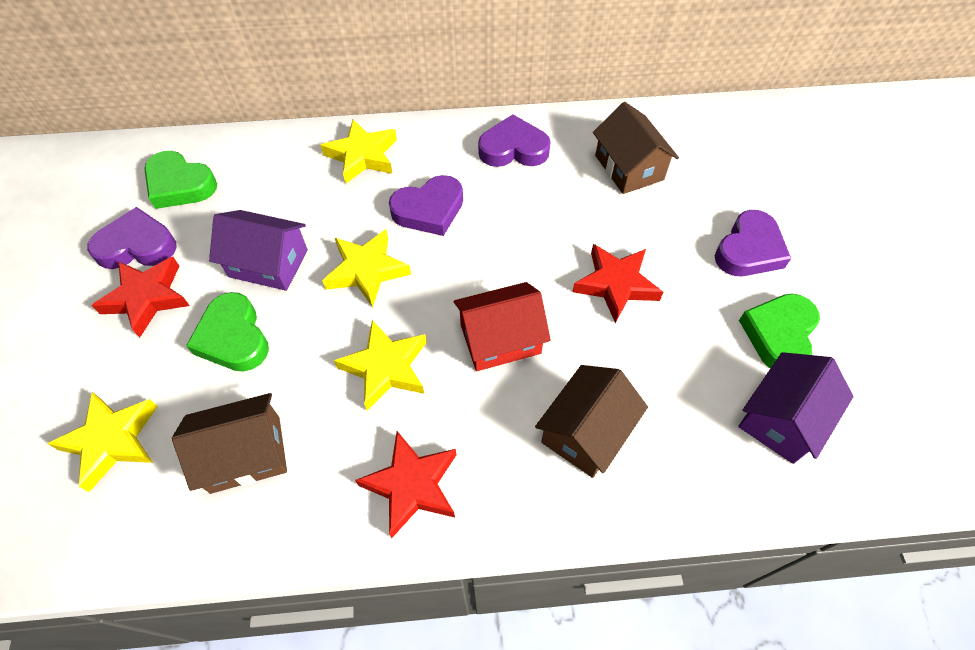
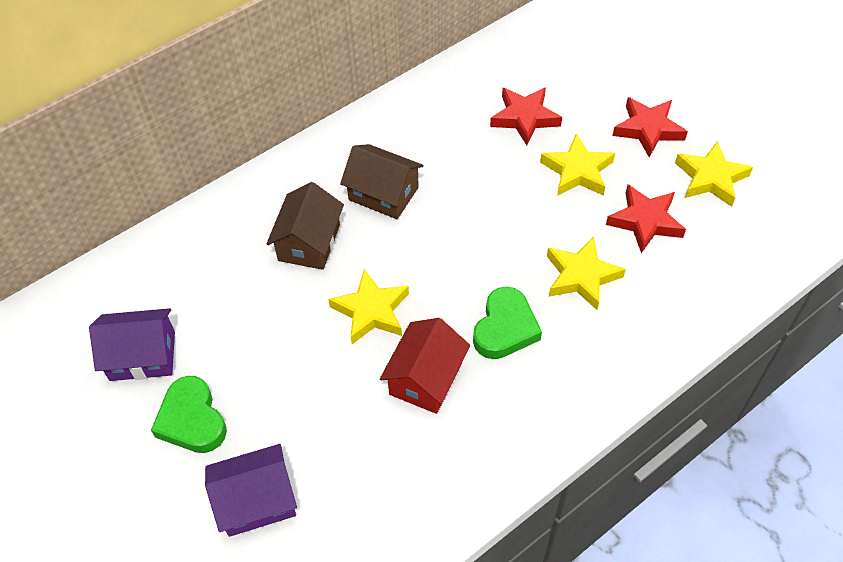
brown house: [172,393,287,494] [535,365,648,478] [593,102,679,194] = 3 -> [266,182,344,270] [340,144,423,219] = 2
green heart: [144,151,217,209] [186,292,269,372] [739,294,820,368] = 3 -> [151,376,227,453] [473,287,542,359] = 2
purple heart: [87,207,177,269] [389,175,463,236] [478,114,551,167] [715,210,791,276] = 4 -> none = 0

